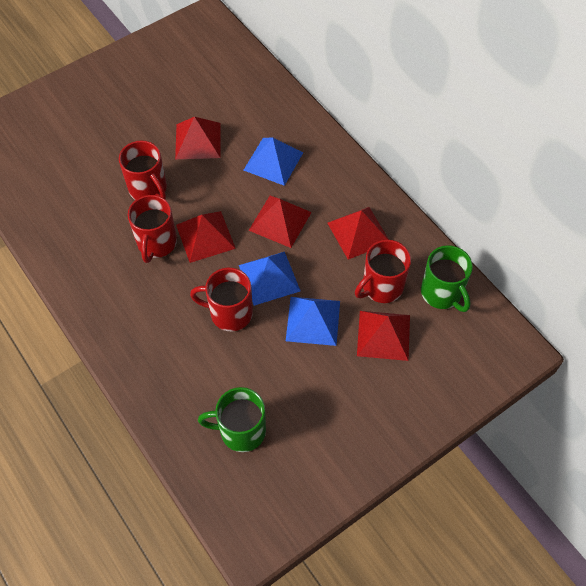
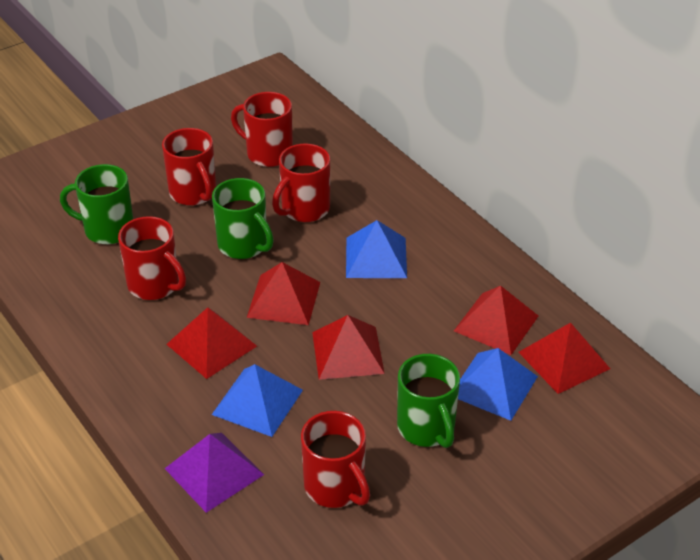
green mug: [198,387,266,452] [421,245,473,312] = 2 -> [60,164,133,244] [212,178,274,259] [397,354,460,448] = 3
purple pyramid: none = 0 -> [164,433,264,513] = 1
red mug: [119,141,167,200] [128,195,177,263] [190,268,253,331] [355,240,411,303] = 4 -> [118,216,186,300] [162,128,216,206] [231,92,293,167] [272,143,330,222] [301,411,370,508] = 5

